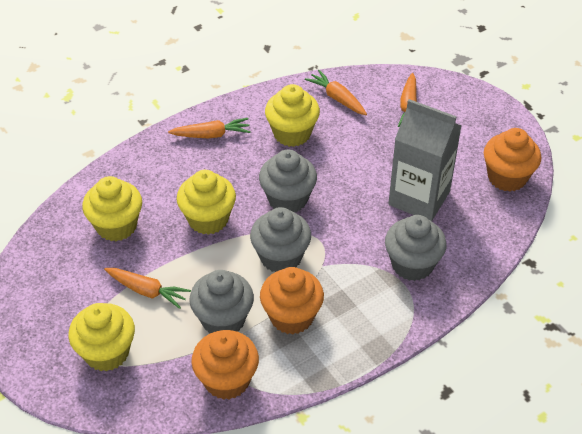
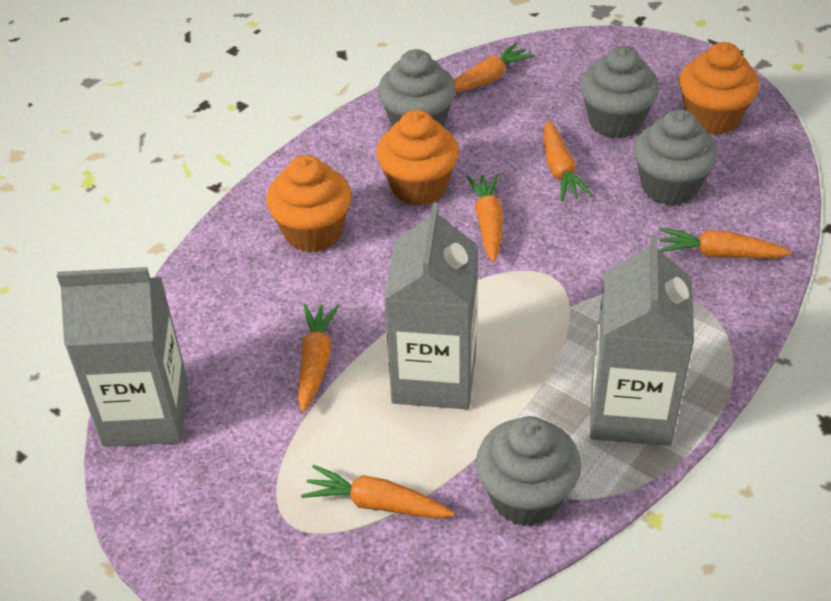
grey carton: [388,99,462,221] = 1 -> [57,267,188,447] [384,203,478,409] [590,235,694,446] = 3
orange carrot: [104,268,191,309] [168,118,251,138] [305,70,367,115] [398,73,417,127] = 4 -> [298,304,339,412] [301,465,454,519] [453,43,535,92] [466,174,504,262] [544,121,593,201] [659,228,792,258] = 6
yellow cupcake: [69,303,135,372] [82,176,142,241] [177,170,236,235] [265,84,320,147] = 4 -> none = 0

